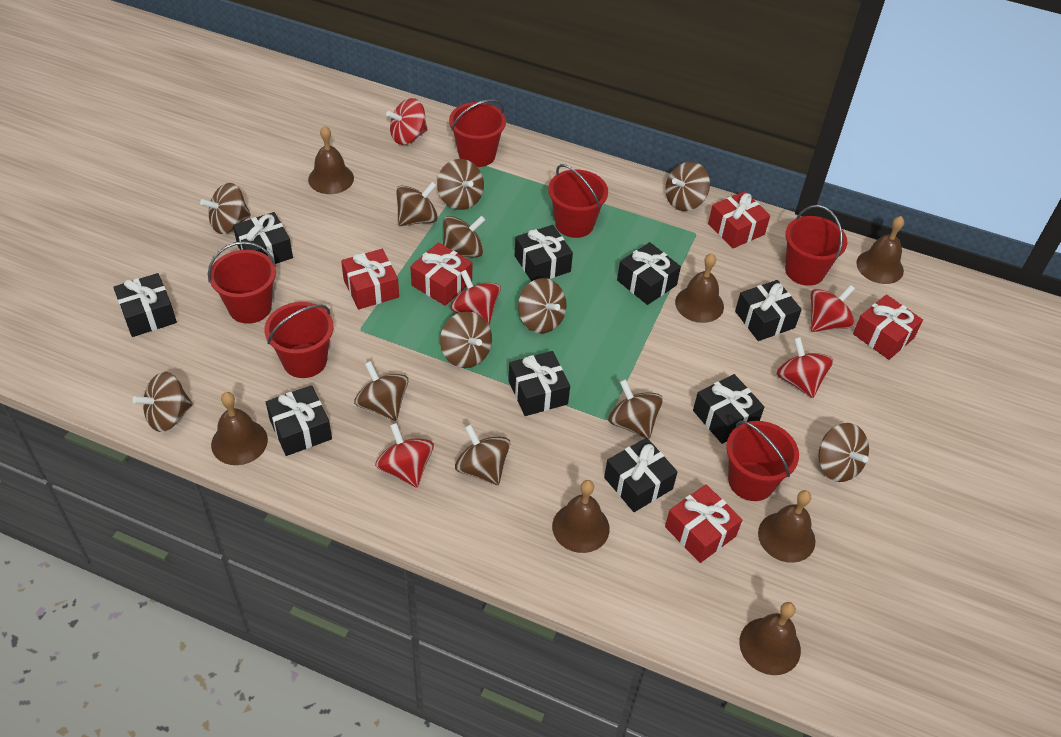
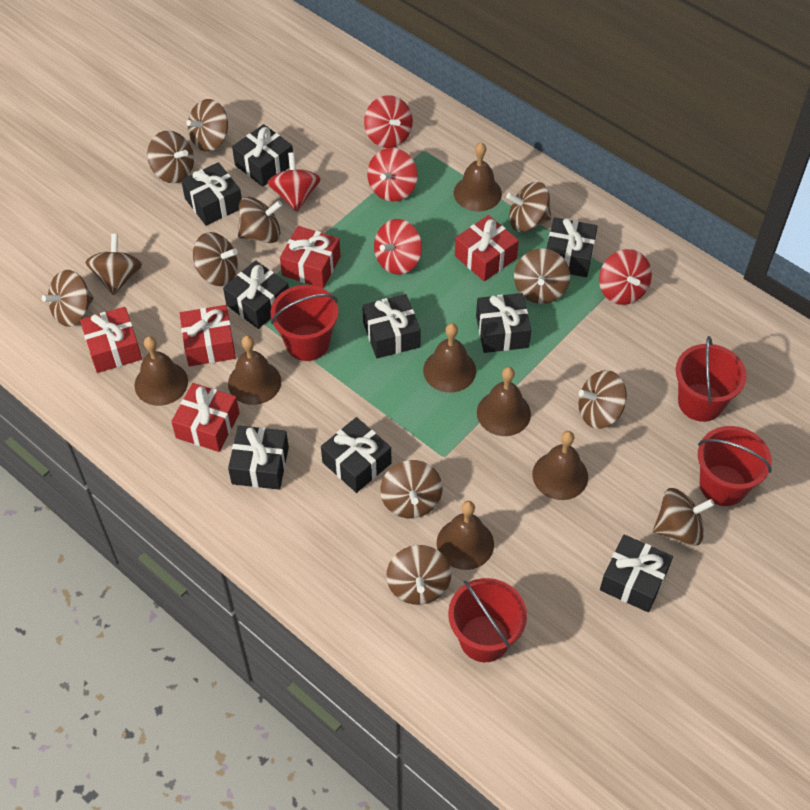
red bucket: [208,241,277,324] [264,302,333,378] [449,99,506,167] [548,164,608,238] [726,421,799,501] [785,205,847,286] = 6 -> [271,285,339,361] [448,578,527,662] [676,336,747,422] [698,426,772,506] = 4

